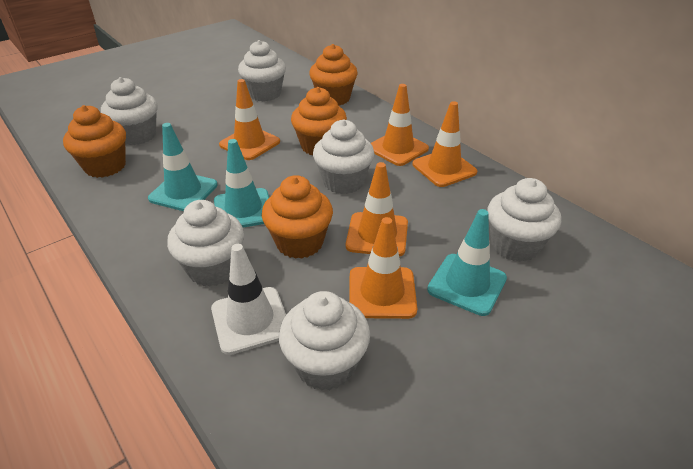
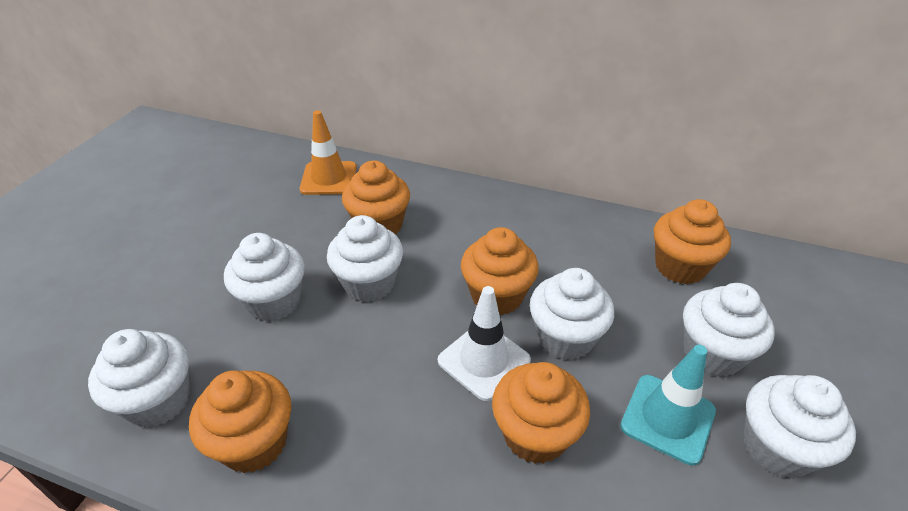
orange cupcake: [63,105,126,178] [262,175,333,259] [291,87,347,155] [309,44,358,106] = 4 -> [189,370,291,473] [342,160,410,235] [461,227,539,315] [492,362,590,464] [654,199,731,284] = 5
orange traffic cone: [219,79,280,160] [346,162,408,257] [349,217,417,319] [371,84,429,166] [412,101,477,187] = 5 -> [300,110,357,195] = 1
turquoise traffic cone: [148,123,218,211] [214,139,269,228] [427,209,507,316] = 3 -> [620,345,716,465] = 1

